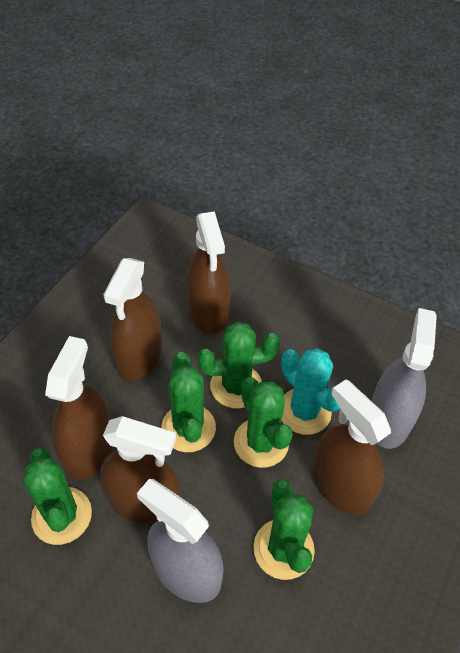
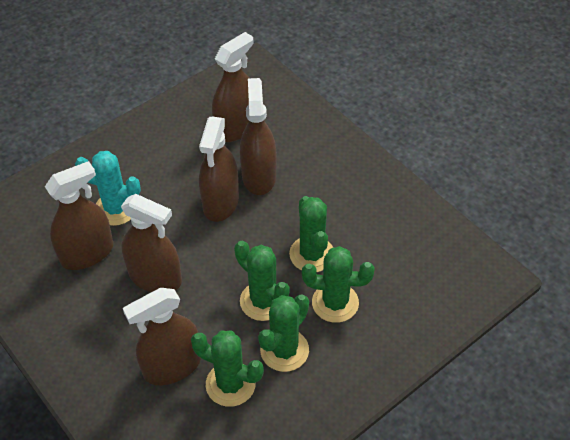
brown spray bottle: [45,336,111,480] [100,416,180,525] [103,258,162,381] [186,211,231,334] [312,379,391,515] = 5 -> [45,161,113,270] [121,194,182,292] [123,288,201,385] [199,117,239,222] [212,32,254,142] [240,78,277,195] = 6
grey spray bottle: [137,479,224,603] [372,308,437,449] = 2 -> none = 0

